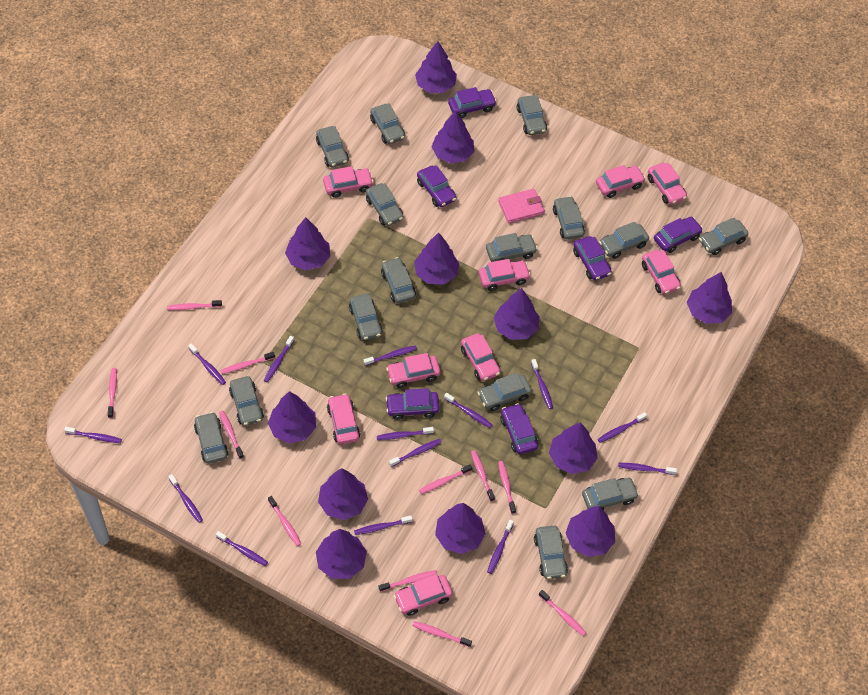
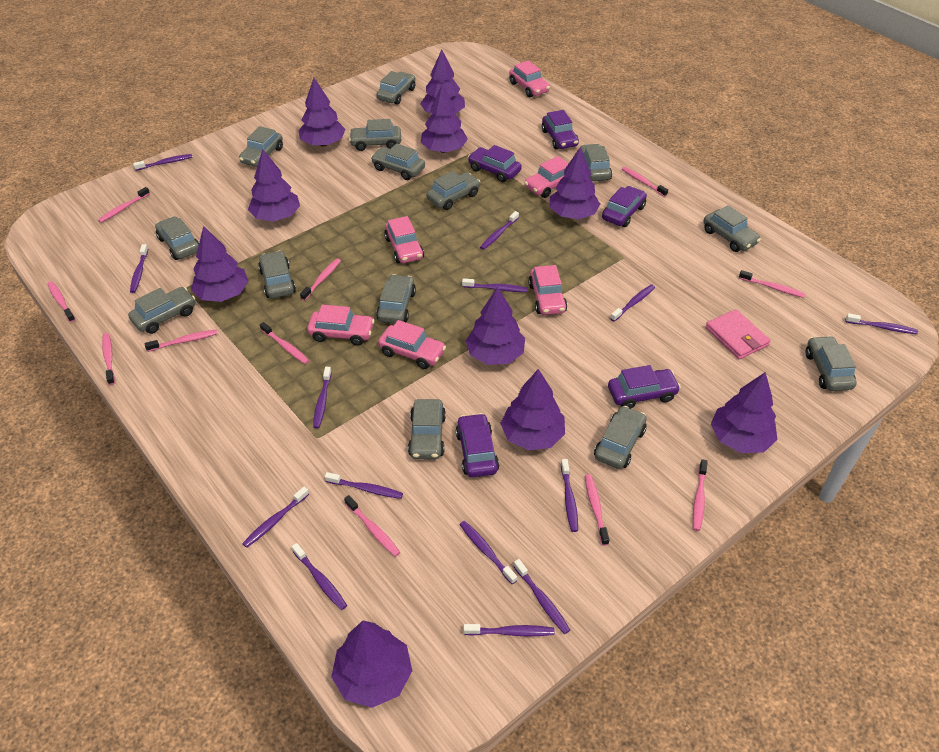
grey car: [194,412,229,464] [229,376,264,426] [316,126,349,167] [349,294,383,340] [366,183,403,226] [370,103,405,144] [381,257,416,303] [477,373,532,411] [486,233,538,262] [516,95,547,135] [534,526,568,579] [553,196,585,240] [582,478,639,510] [599,222,649,259] [699,218,748,255] = 15 -> [128,287,195,334] [155,216,199,260] [239,126,283,167] [258,251,296,298] [349,119,401,151] [371,143,425,180] [376,71,415,105] [376,274,416,323] [408,399,446,459] [426,171,480,210] [580,144,612,181] [594,406,647,469] [703,205,761,252] [806,336,857,391] = 14
pink car: [323,166,374,198] [327,393,360,444] [386,353,440,388] [394,574,453,616] [461,333,500,381] [479,259,531,291] [596,165,646,198] [642,250,681,294] [648,163,687,205] = 9 -> [307,304,375,346] [378,320,446,369] [384,216,424,263] [509,60,550,97] [524,156,569,198] [528,265,567,315] = 6
purple car: [386,388,439,420] [417,165,456,207] [448,87,497,118] [500,403,538,454] [573,236,612,281] [654,217,703,253] = 6 -> [456,413,499,477] [468,145,522,182] [542,110,579,150] [602,186,647,227] [608,365,681,409] = 5
purple tree: [268,391,316,444] [285,217,330,270] [316,529,367,579] [318,468,368,520] [414,232,459,284] [415,41,457,93] [431,111,474,163] [435,503,486,554] [494,288,540,340] [549,422,598,474] [566,506,615,557] [687,272,732,324] = 12 -> [191,226,249,302] [248,149,300,221] [298,78,346,147] [331,621,412,708] [420,50,465,114] [421,83,468,153] [465,287,525,365] [500,369,565,450] [549,147,600,219] [711,372,777,453] = 10

